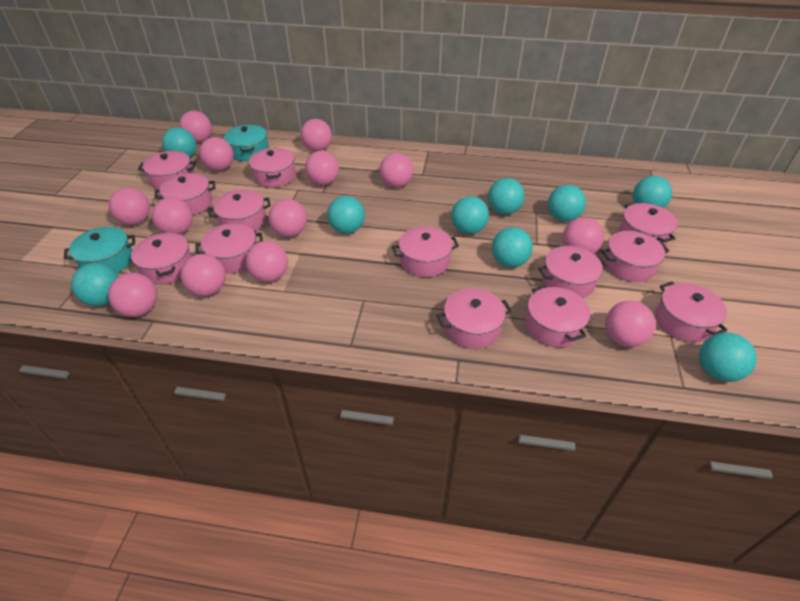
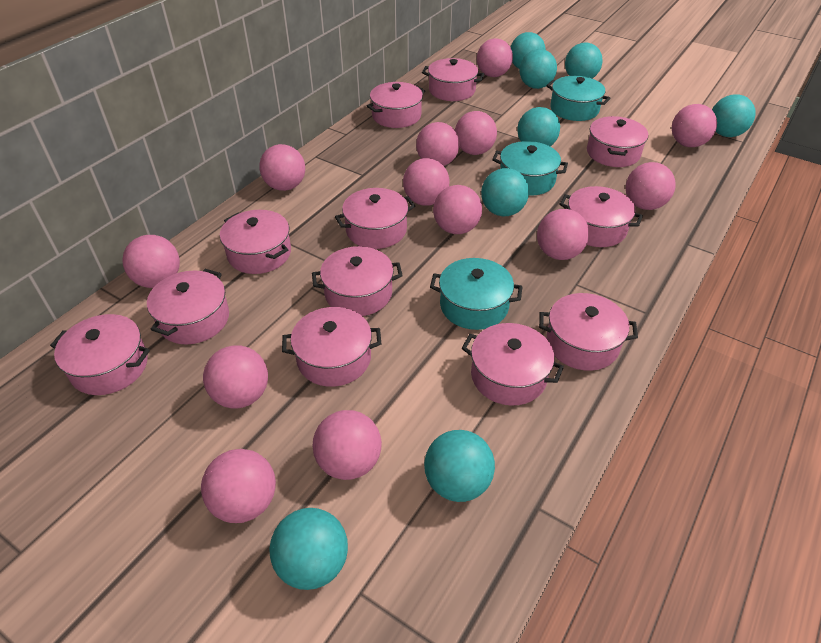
pink pot: [131,232,192,285] [138,151,197,190] [155,173,215,215] [195,223,263,274] [208,189,271,231] [249,148,296,187] [392,226,459,277] [436,288,512,349] [525,285,590,347] [538,246,607,298] [601,231,669,282] [619,202,677,246] [655,281,727,342] = 13 -> [50,314,150,395] [147,269,229,344] [220,210,291,274] [282,307,381,387] [312,246,403,316] [335,188,415,249] [367,82,425,128] [422,58,484,101] [462,323,564,406] [539,293,638,371] [559,186,643,247] [587,116,648,167] = 12
turquoise ball: [71,263,119,306] [162,127,196,158] [327,196,365,234] [451,196,489,234] [488,178,525,215] [492,227,533,268] [548,185,586,222] [633,176,672,208] [699,333,757,382] = 9 -> [269,508,348,590] [424,430,495,502] [481,168,529,216] [511,32,546,69] [517,107,560,147] [519,49,557,89] [565,43,603,78] [712,94,756,137] = 8
turquoise pot: [64,227,135,273] [224,125,269,161] = 2 -> [430,258,523,330] [492,141,568,196] [546,76,611,121] = 3

